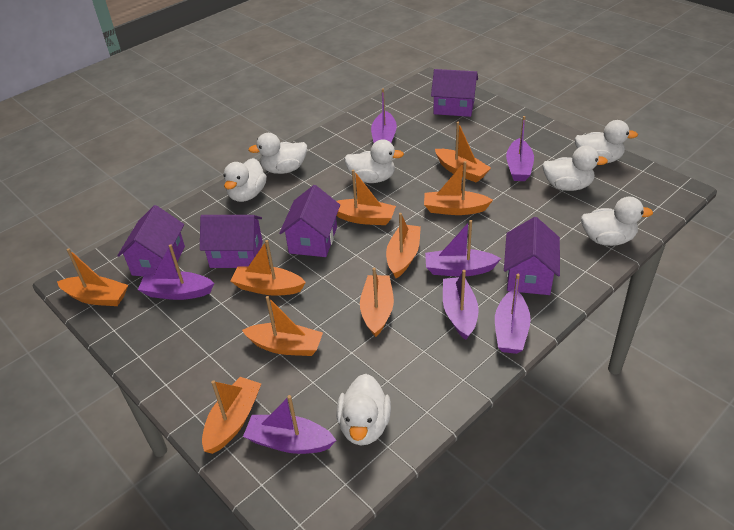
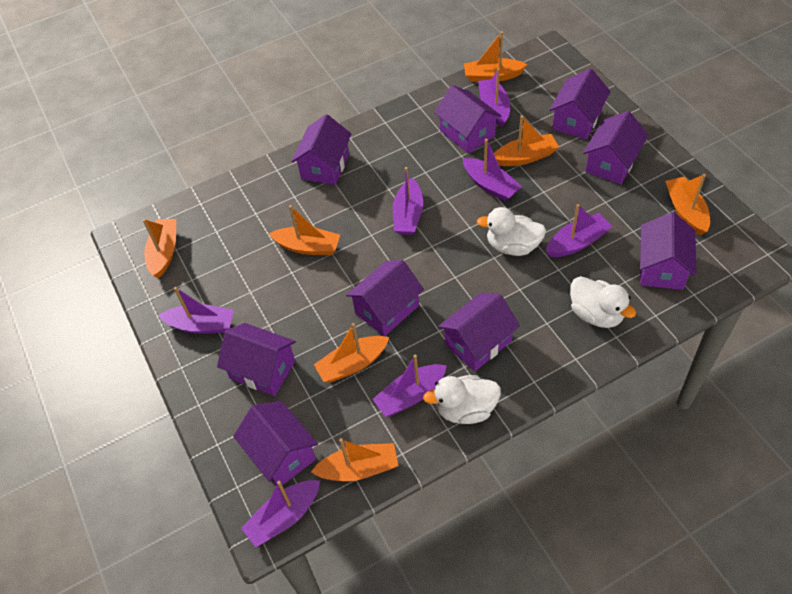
orange boat: [57,248,128,306] [202,377,261,454] [231,240,306,296] [242,296,323,356] [337,169,396,225] [360,268,394,337] [386,213,421,278] [424,161,493,215] [435,122,491,183] = 9 -> [143,219,176,278] [269,205,340,255] [311,438,399,481] [314,323,389,382] [464,31,528,82] [494,115,559,166] [665,174,710,235] = 7
purple house: [117,205,185,276] [200,215,263,268] [279,185,340,257] [431,69,478,117] [504,217,560,295] = 5 -> [217,323,296,396] [233,401,318,488] [291,114,352,185] [346,260,424,336] [434,85,501,154] [438,293,520,372] [549,69,611,140] [583,111,648,184] [640,212,696,290] = 9
white duck: [223,158,267,202] [248,133,307,174] [336,374,391,445] [344,140,404,183] [542,146,608,191] [575,120,638,163] [581,196,653,246] = 7 -> [423,375,501,424] [477,207,546,256] [570,276,636,328] = 3

